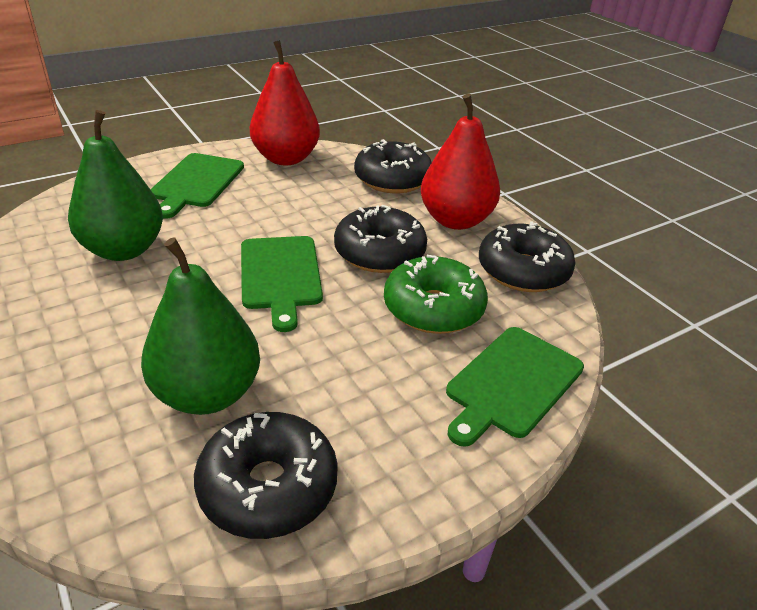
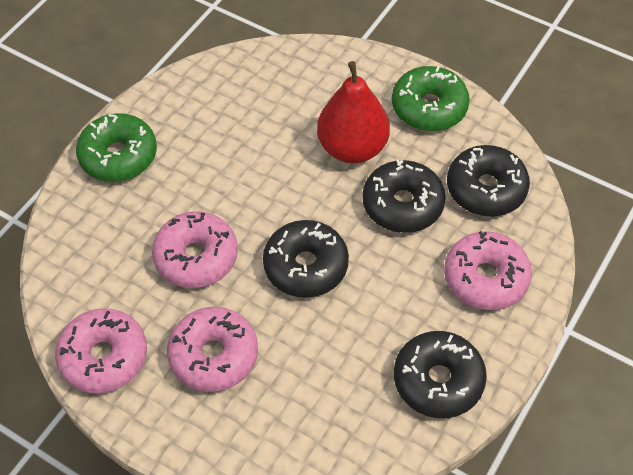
green cutting board: [150,153,244,219] [241,236,323,332] [446,327,584,447] = 3 -> none = 0
green donut: [384,255,488,334] = 1 -> [76,113,157,182] [392,66,470,131] = 2
green pear: [68,110,163,261] [141,238,260,415] = 2 -> none = 0
pink donut: none = 0 -> [55,308,147,394] [152,211,238,288] [167,307,258,392] [444,231,532,310] = 4
red pear: [250,40,320,165] [421,94,500,230] = 2 -> [317,61,390,163] = 1

